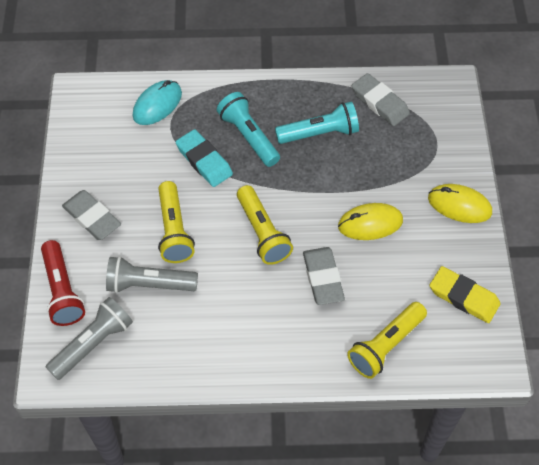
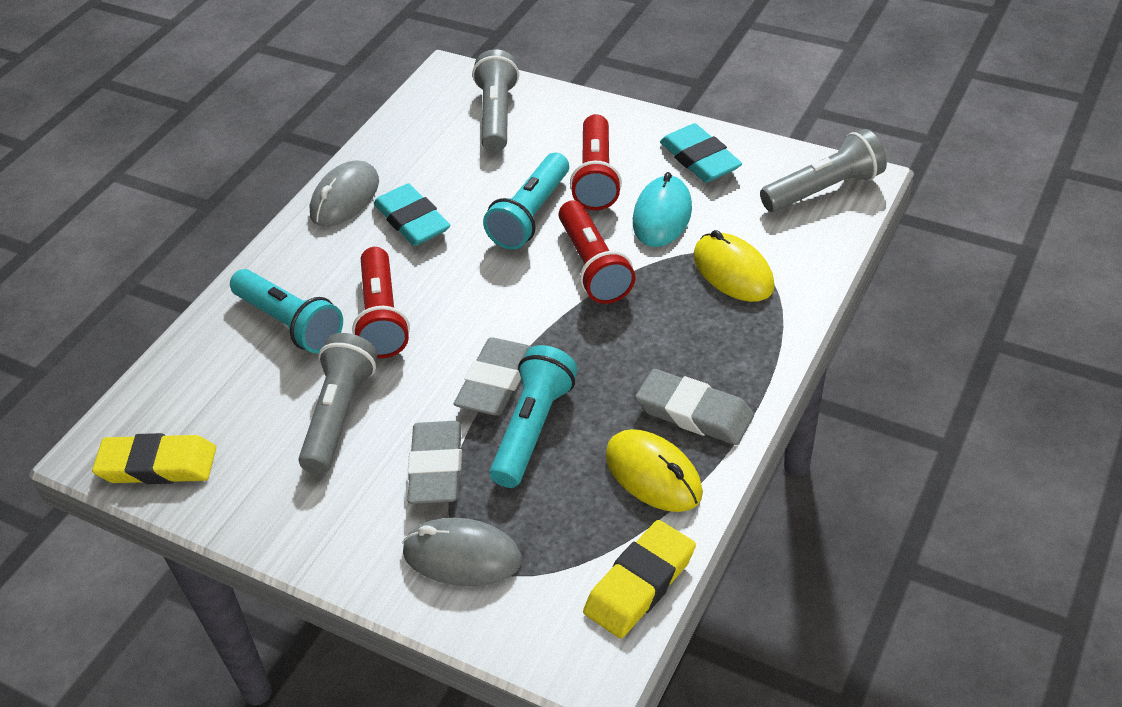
grey flashlight: [46,297,133,380] [106,256,198,293] = 2 -> [298,333,377,474] [472,49,519,152] [760,129,887,212] = 3
grey mouse: none = 0 -> [309,161,379,227] [402,518,522,586] = 2
red flashlight: [41,240,85,326] = 1 -> [352,247,410,358] [559,200,636,304] [570,114,622,210] = 3
turquoise eraser: [176,129,233,187] = 1 -> [374,183,450,246] [660,123,742,183] = 2
turquoise flashlight: [217,92,280,167] [275,101,359,144] = 2 -> [230,269,343,353] [483,153,569,249] [490,345,577,488] = 3
yellow eraser: [430,266,501,323] = 1 -> [92,433,216,484] [583,520,696,639] = 2
yellow flashlight: [158,181,195,263] [237,185,293,265] [347,302,427,379] = 3 -> none = 0

